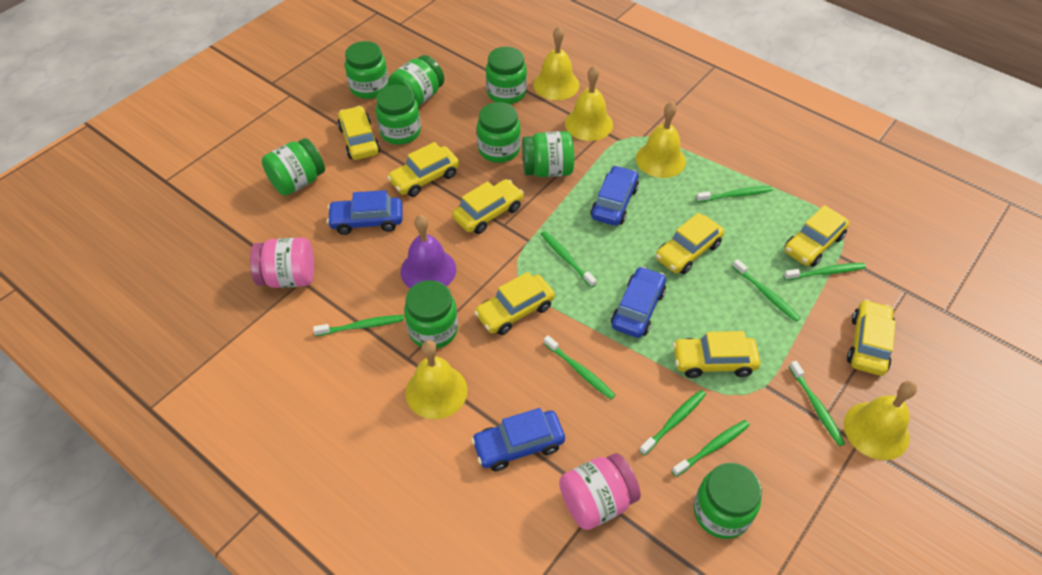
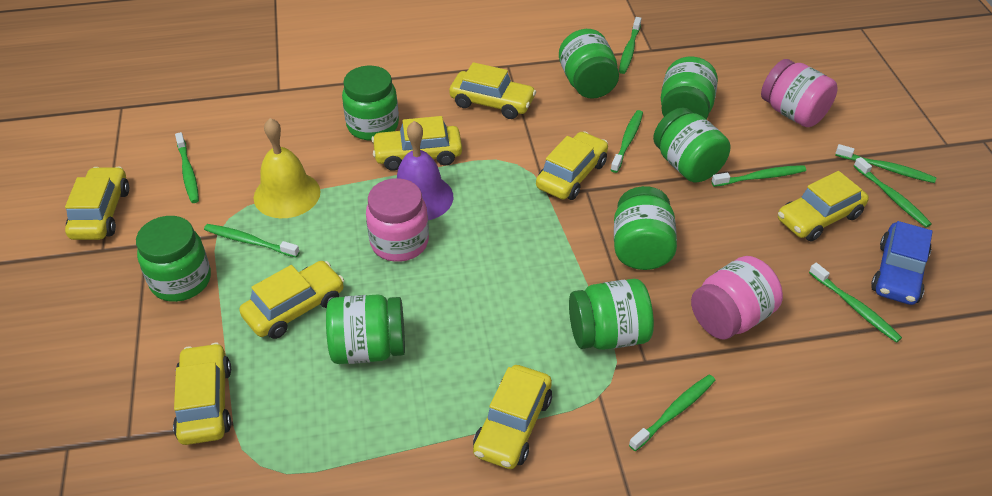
blue car: [327,190,403,235] [471,408,565,471] [591,165,639,226] [611,266,666,338] = 4 -> [871,221,933,305] = 1
green jar: [262,138,325,196] [345,41,389,99] [376,85,421,145] [388,55,444,107] [404,280,458,349] [477,102,521,163] [486,47,527,104] [522,131,574,177] [694,463,762,539] = 9 -> [136,216,211,302] [326,294,405,364] [342,66,399,141] [559,29,619,99] [569,279,654,350] [614,186,677,270] [653,108,730,182] [661,56,718,119] = 8
pink jar: [250,238,314,288] [559,453,641,530] = 2 -> [366,178,429,262] [691,256,783,339] [761,59,837,127] = 3
yellow bell: [405,340,468,419] [533,26,580,100] [565,66,613,141] [636,102,686,178] [844,381,917,460] = 5 -> [253,118,320,218] = 1

